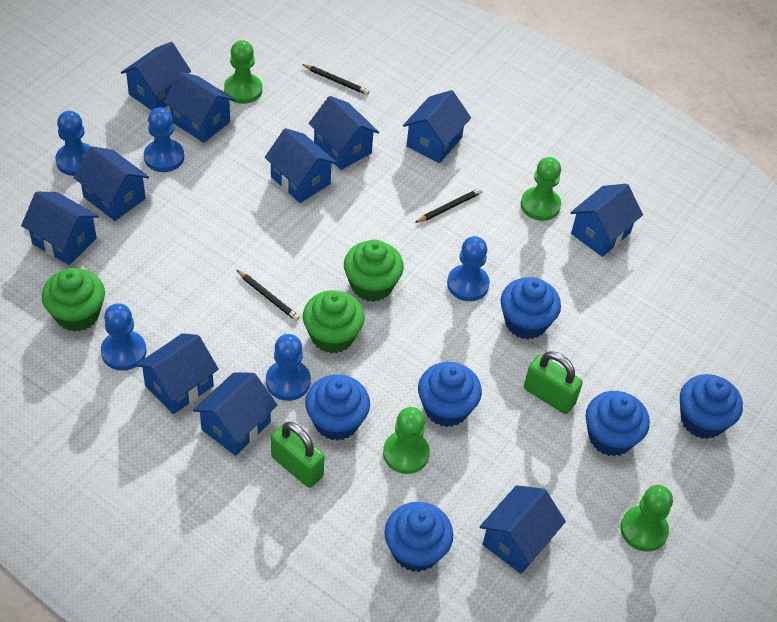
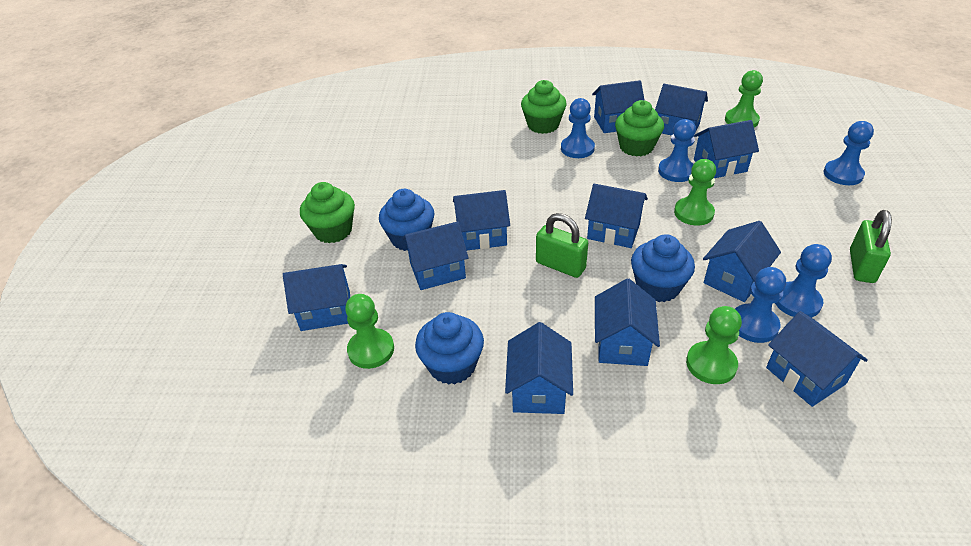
black pencil: [237,270,300,321] [302,64,369,95] [415,188,482,223] = 3 -> none = 0
blue cupcake: [305,375,370,441] [384,502,453,572] [418,362,482,427] [501,277,561,340] [585,391,650,456] [680,374,743,439] = 6 -> [379,189,435,251] [415,312,484,385] [631,234,695,302] = 3

